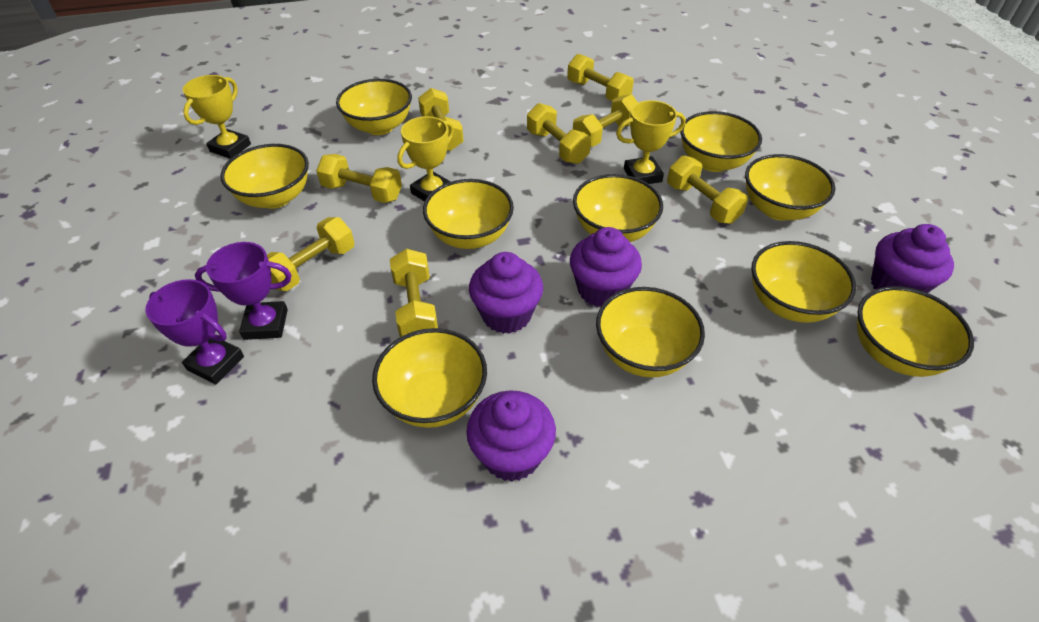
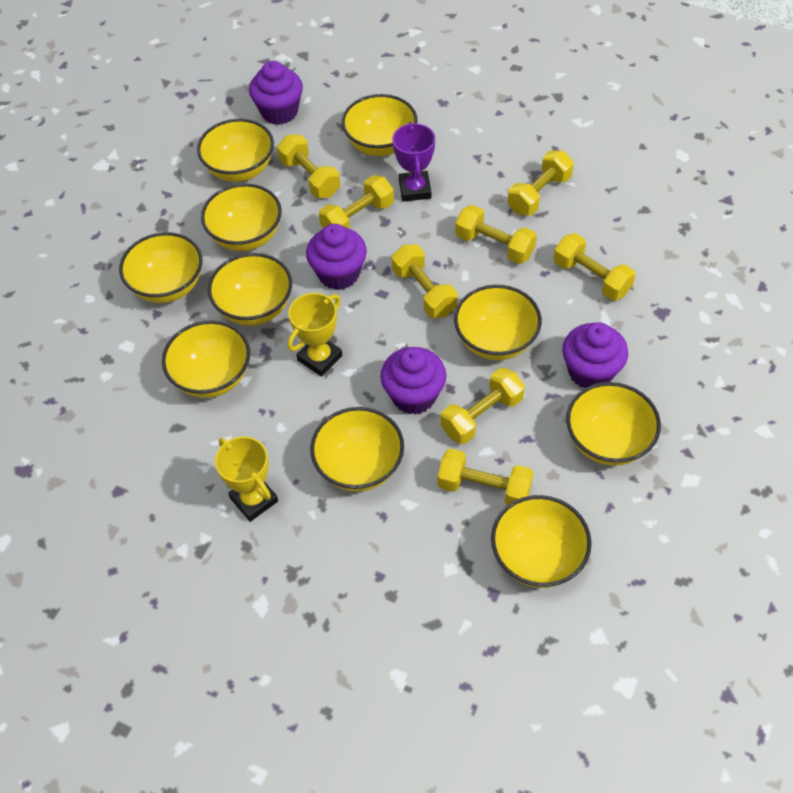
purple trophy: [145,279,244,385] [195,242,292,340] = 2 -> [392,122,435,202] = 1
yellow trophy: [183,75,251,159] [397,116,454,202] [616,100,686,184] = 3 -> [215,436,278,522] [287,293,342,377] = 2

